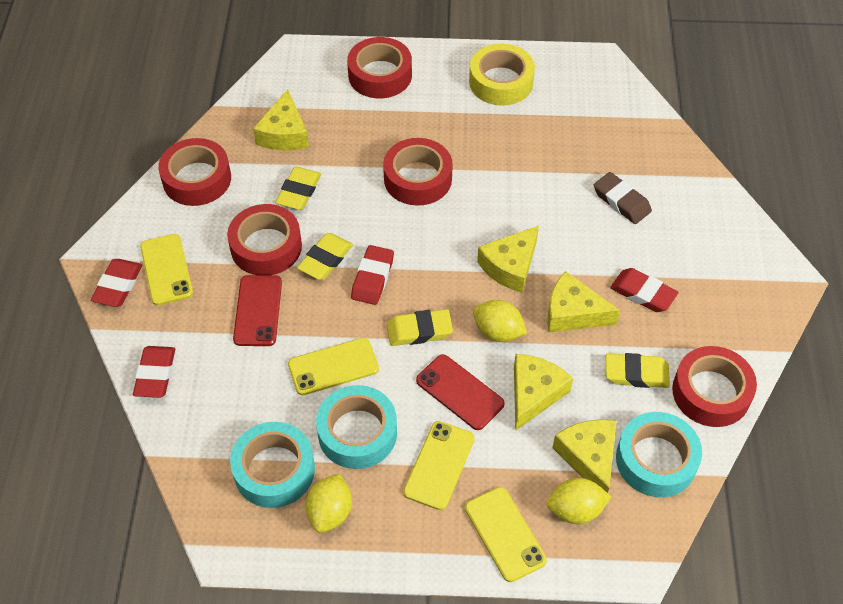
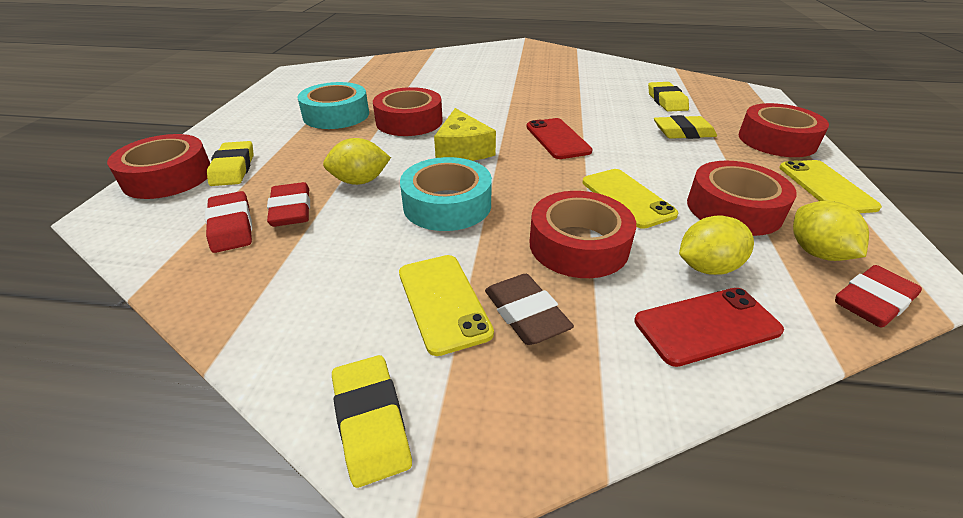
red eraser: [91,259,142,307] [133,346,175,398] [351,245,394,305] [610,268,678,312] = 4 -> [205,191,252,253] [267,182,310,227] [835,265,922,328] = 3
turquoise tape: [230,422,315,508] [316,385,397,469] [616,412,702,497] = 3 -> [298,82,369,129] [400,157,492,231] = 2
yellow cheese: [253,89,309,150] [477,226,539,293] [514,354,573,431] [547,271,620,332] [552,419,617,493] = 5 -> [434,108,496,161] = 1
yellow phone: [140,234,193,306] [288,338,379,395] [403,421,475,510] [465,487,547,582] = 4 -> [399,255,494,356] [583,169,678,229] [779,160,882,213] = 3
yellow tape: [469,43,535,106] = 1 -> none = 0

